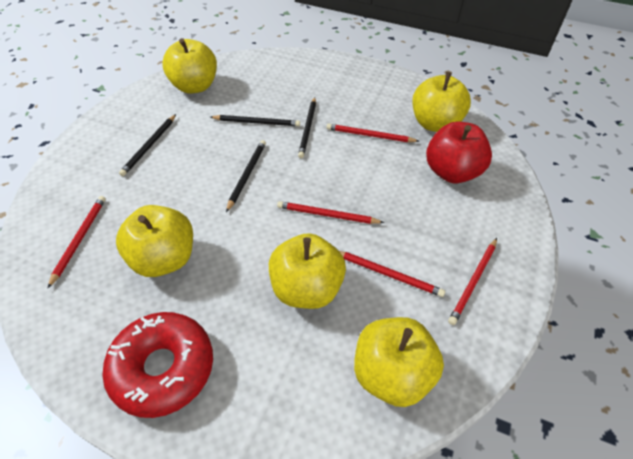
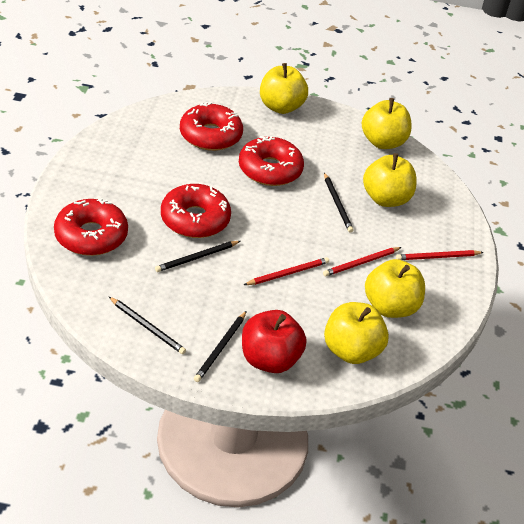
red donut: [102,312,213,418] = 1 -> [54,198,128,256] [161,184,231,238] [180,102,243,151] [239,136,304,186] = 4
red pencil: [48,196,106,288] [277,201,384,224] [327,124,419,142] [339,251,445,297] [448,238,497,325] = 5 -> [244,257,329,285] [323,247,402,276] [396,250,484,260] = 3

